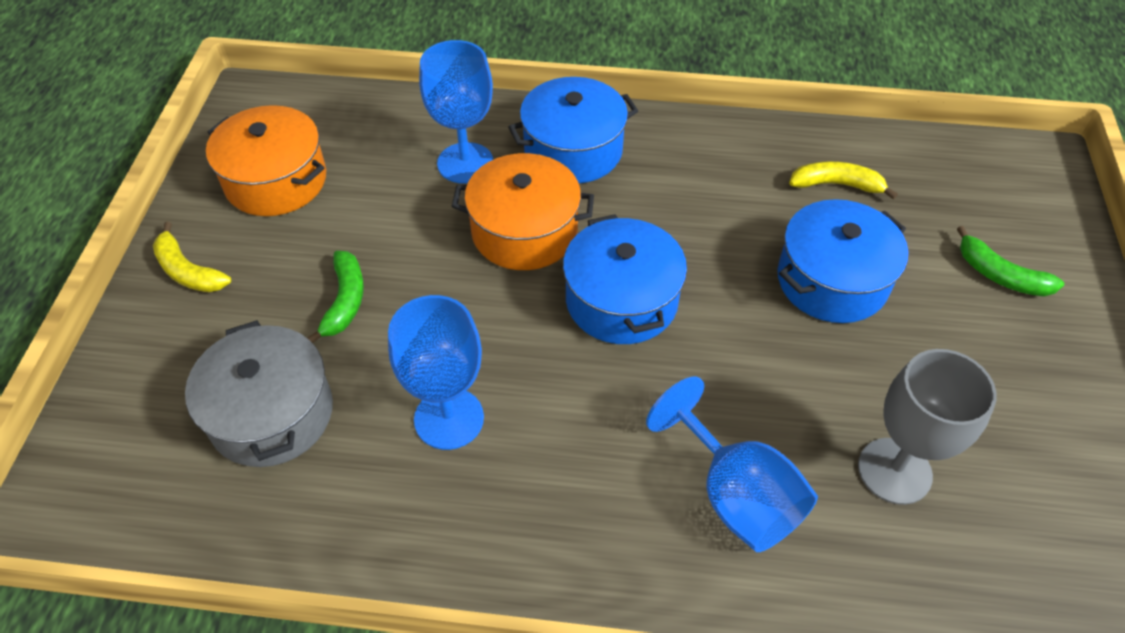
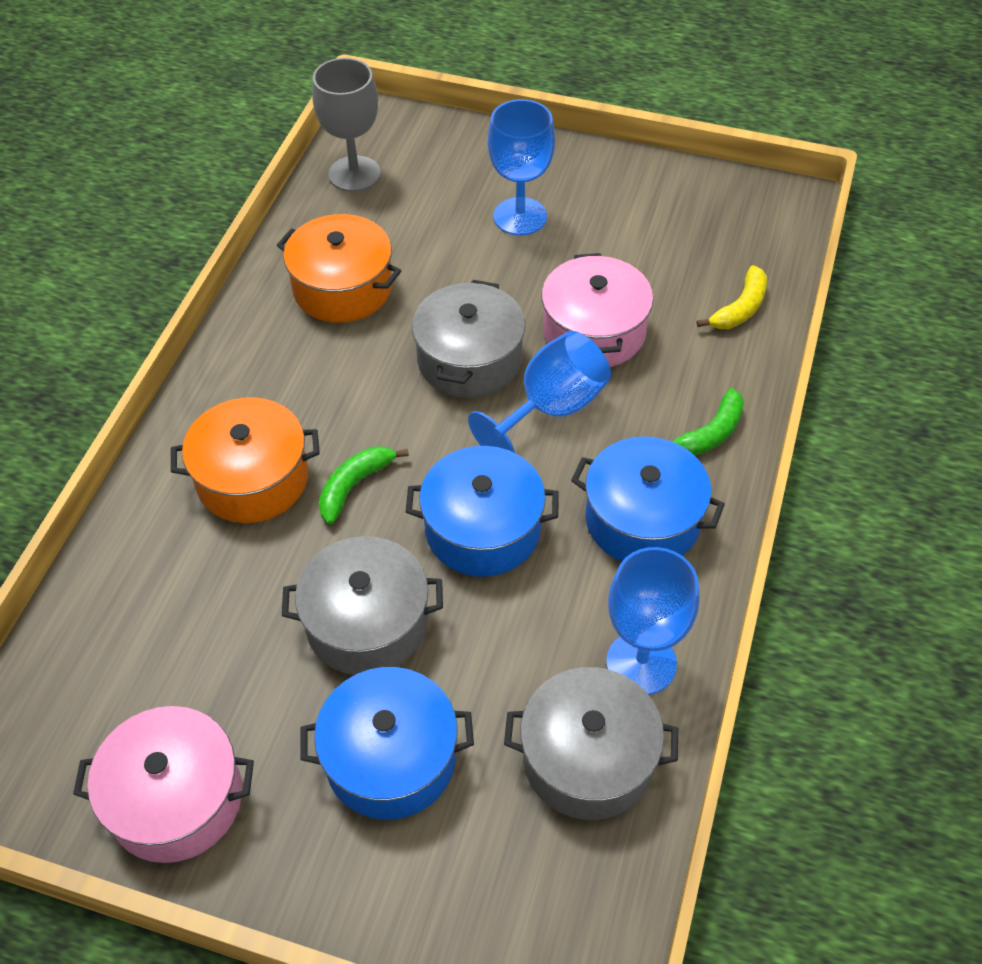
grey pot: [185,320,333,467] = 1 -> [282,536,443,675] [412,280,525,398] [504,667,678,820] = 3
pink pot: none = 0 -> [73,706,254,863] [541,253,653,367] = 2
yellow banana: [153,222,231,292] [789,161,898,200] = 2 -> [696,265,767,329] = 1

